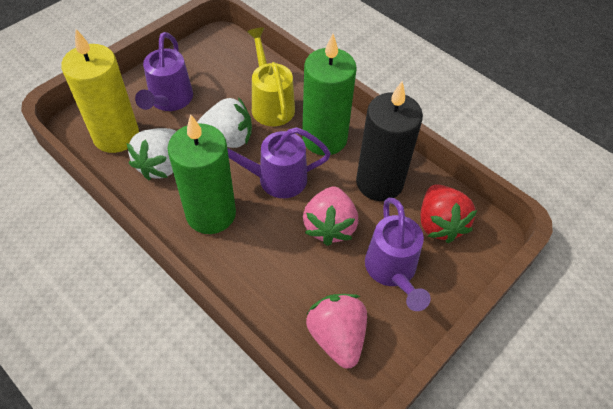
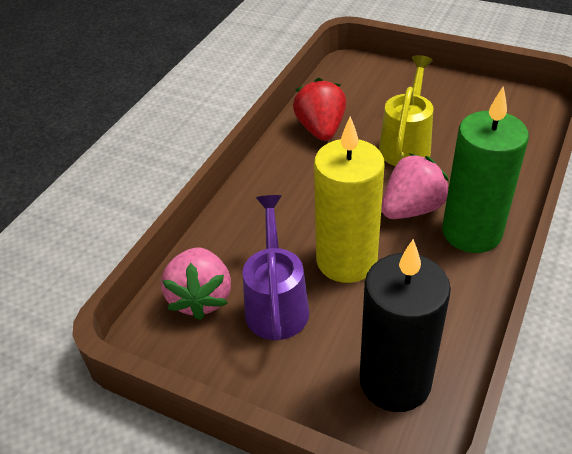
green candle: [168,114,236,234] [302,34,357,155] = 2 -> [442,86,529,253] = 1
purple watering can: [135,32,193,111] [227,127,331,198] [365,198,431,311] = 3 -> [243,195,309,340] = 1
white strawberry: [127,128,176,180] [197,97,252,148] = 2 -> none = 0

